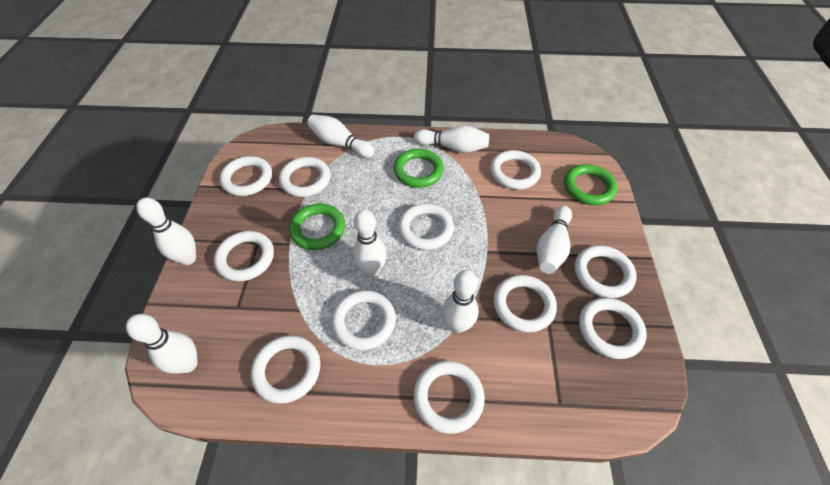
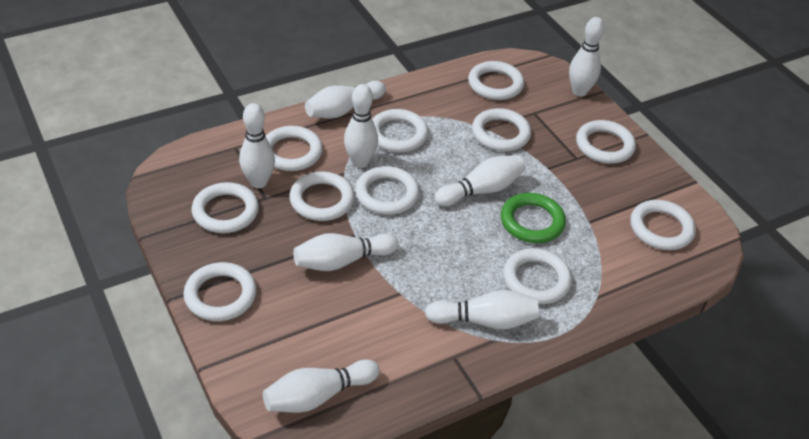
green ring: [289,204,345,250] [394,149,444,188] [564,164,617,205] = 3 -> [501,193,566,243] = 1
white bowling pin: [126,314,198,374] [136,197,196,265] [307,114,374,158] [353,209,387,276] [414,126,489,153] [442,270,479,333] [537,206,572,274] = 7 -> [239,103,275,188] [263,360,380,413] [293,233,398,271] [305,81,386,119] [344,84,378,168] [425,290,539,329] [434,155,526,206] [569,17,605,96] = 8

